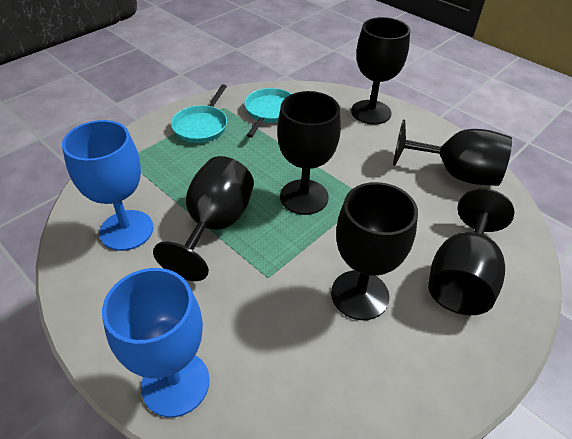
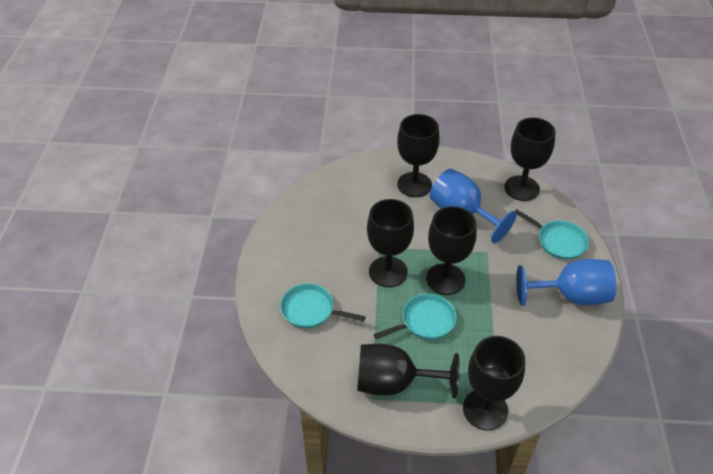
turquoise pan: [171,84,227,143] [244,88,291,138] = 2 -> [280,283,366,328] [374,294,457,340] [515,209,589,260] = 3

